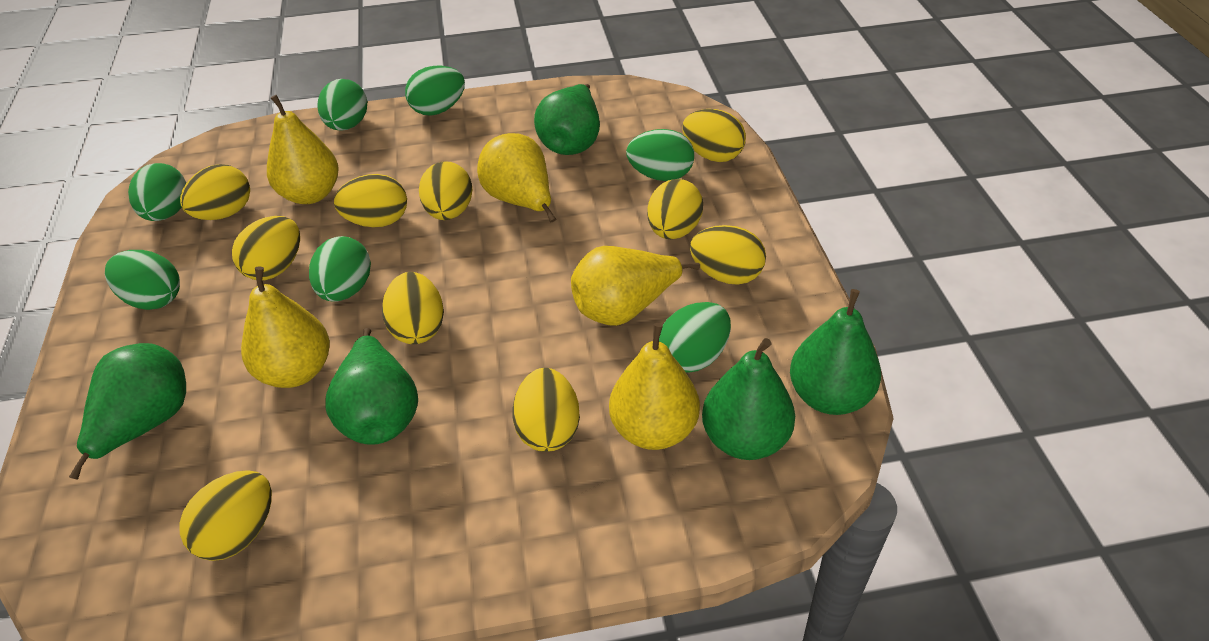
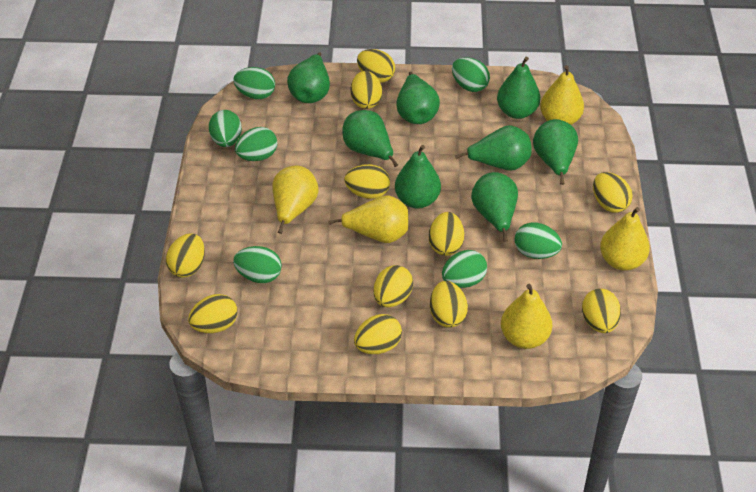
green pear: [69,343,186,480] [325,328,418,445] [534,84,600,155] [702,338,795,460] [790,289,881,415] = 5 -> [287,52,330,103] [342,110,398,167] [395,145,441,209] [396,72,440,124] [455,125,532,171] [471,172,518,242] [497,57,540,119] [533,119,578,185] = 8
yellow egg: [180,164,250,220] [180,470,272,561] [232,216,300,280] [334,174,407,227] [382,272,444,344] [419,161,472,220] [512,368,580,452] [647,179,703,239] [682,109,746,162] [690,225,766,285] = 10 -> [166,233,205,278] [188,294,237,333] [344,164,390,199] [350,71,382,109] [354,314,402,354] [357,49,395,83] [374,265,413,307] [429,212,464,256] [430,281,468,328] [582,289,621,333] [593,172,632,213] = 11

